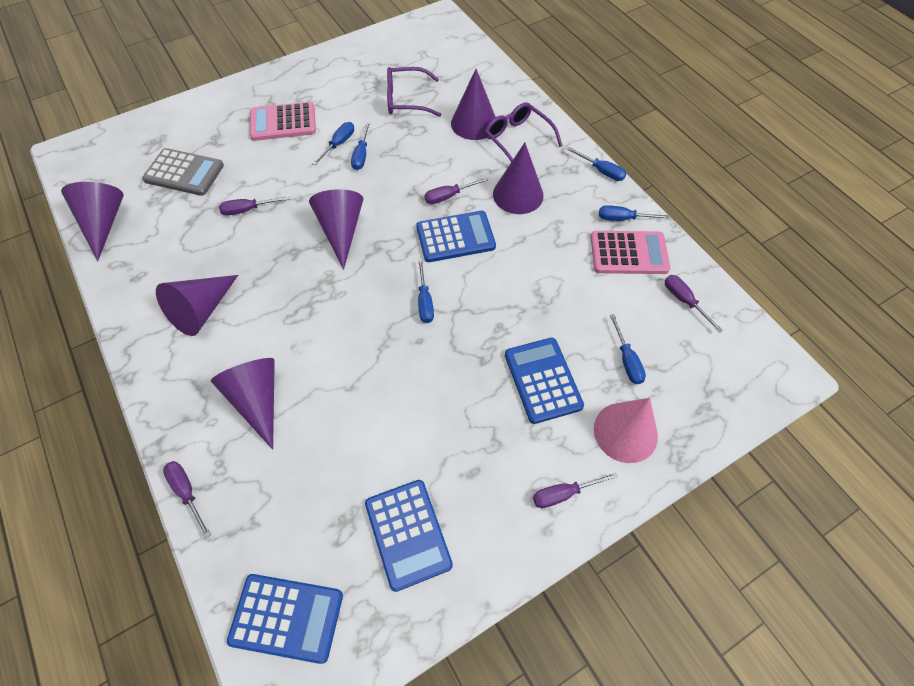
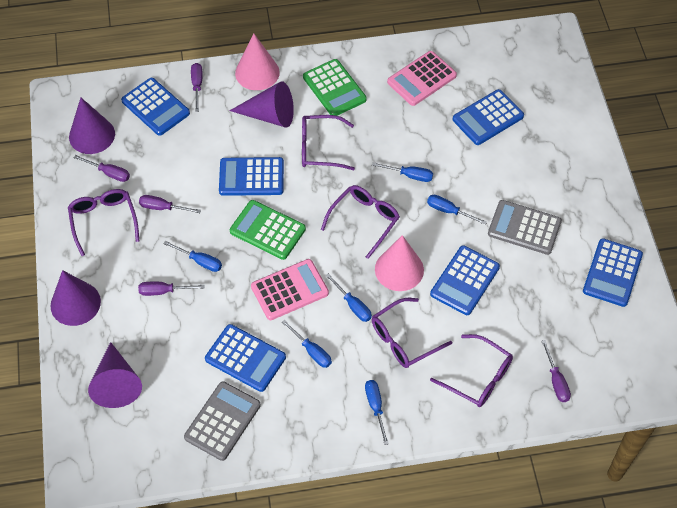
blue calculator: [227,574,343,664] [365,480,453,592] [416,211,496,262] [505,338,584,424] = 4 -> [121,78,190,136] [205,324,286,392] [219,157,284,196] [430,245,500,315] [453,89,524,145] [583,238,643,307] = 6
green calculator: none = 0 -> [230,200,306,260] [303,59,367,116] = 2
grey calculator: [142,148,224,196] = 1 -> [184,381,261,461] [488,200,562,255] = 2
pink cone: [594,398,658,463] = 1 -> [235,34,280,90] [375,235,424,291] = 2
purple cone: [61,182,123,261] [156,275,238,336] [211,358,275,450] [309,189,363,269] [451,69,495,140] [493,143,544,214] = 6 -> [50,270,101,326] [69,98,115,154] [88,342,142,408] [229,81,294,128] = 4
purple glasses: [387,67,441,117] [485,102,563,162] = 2 -> [68,189,139,256] [302,115,355,170] [321,185,400,259] [372,298,452,368] [430,334,513,407] = 5

